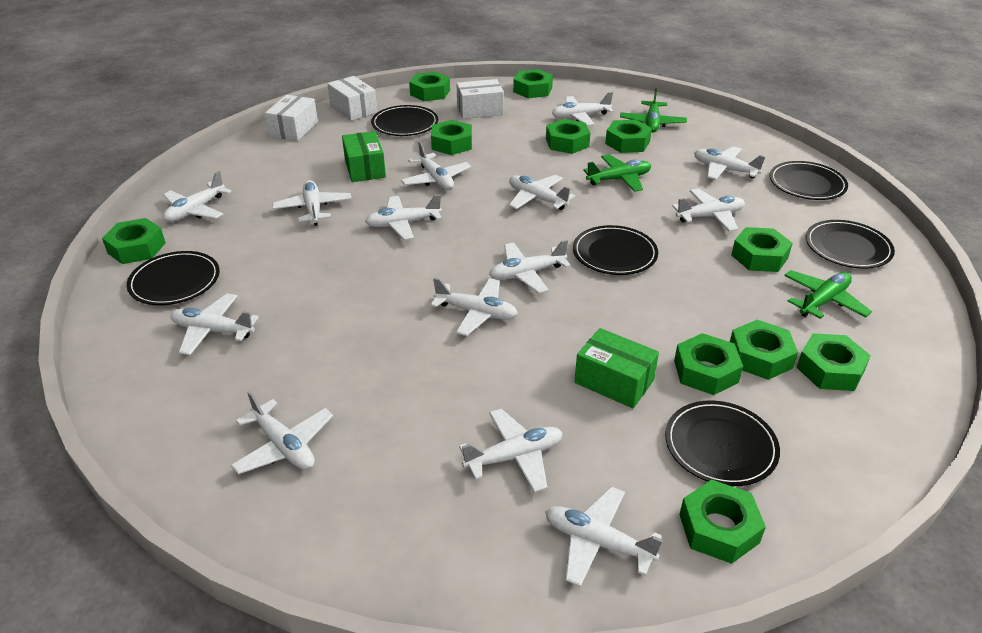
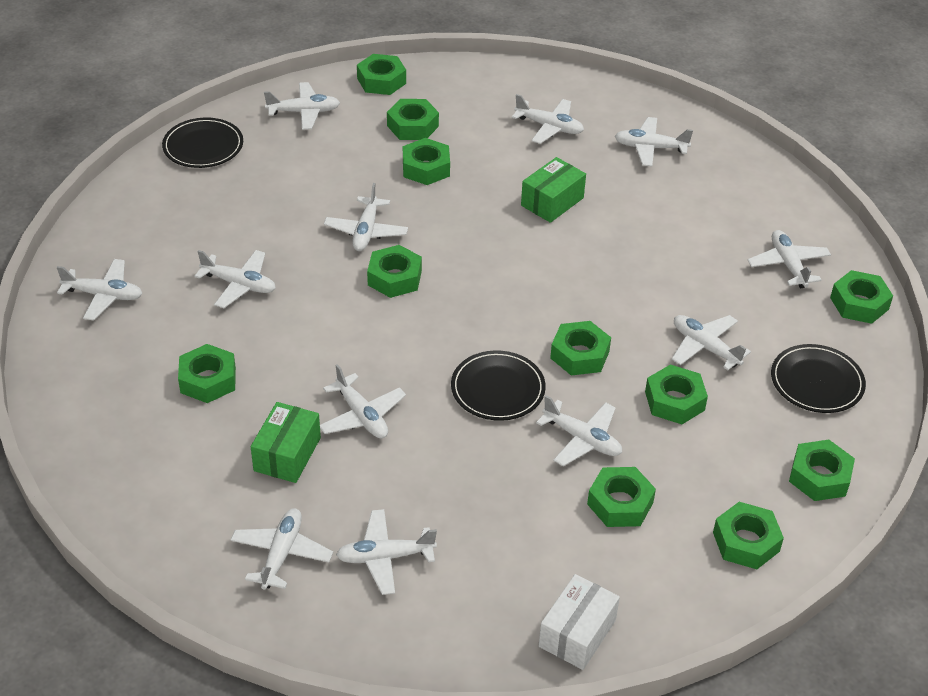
black plate: [127,251,220,305] [371,105,438,136] [573,225,658,275] [665,400,780,486] [770,161,848,200] [806,220,895,269] = 6 -> [162,118,243,168] [451,350,546,421] [771,344,866,413] = 3
green plane: [583,154,651,192] [620,88,687,133] [784,270,872,319] = 3 -> none = 0
white box: [265,95,318,141] [328,76,377,121] [456,79,504,119] = 3 -> [539,574,620,670] = 1
white plane: [163,171,232,222] [171,293,259,355] [231,391,333,474] [272,180,352,226] [365,194,442,240] [401,141,471,190] [431,278,518,336] [459,409,563,493] [489,240,571,294] [509,175,575,210] [545,487,663,587] [552,92,614,126] [672,189,745,231] [694,146,765,180] = 14 -> [57,259,143,321] [194,250,276,308] [231,508,333,590] [264,82,340,130] [320,364,406,438] [324,183,408,251] [336,509,437,595] [512,94,584,144] [536,395,622,466] [615,117,693,166] [672,315,751,370] [748,230,831,288] = 12

